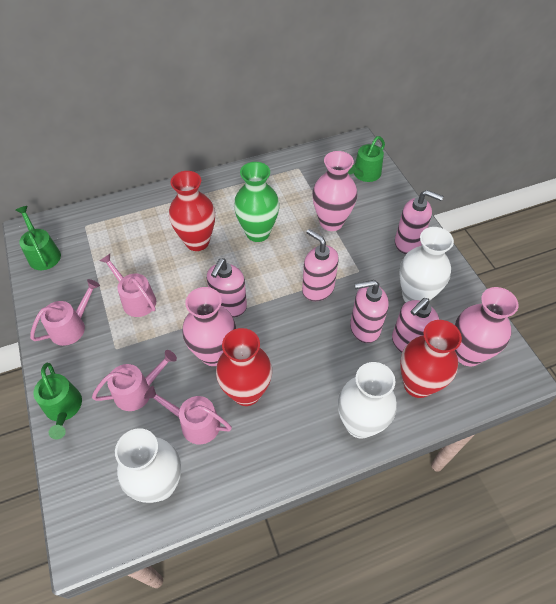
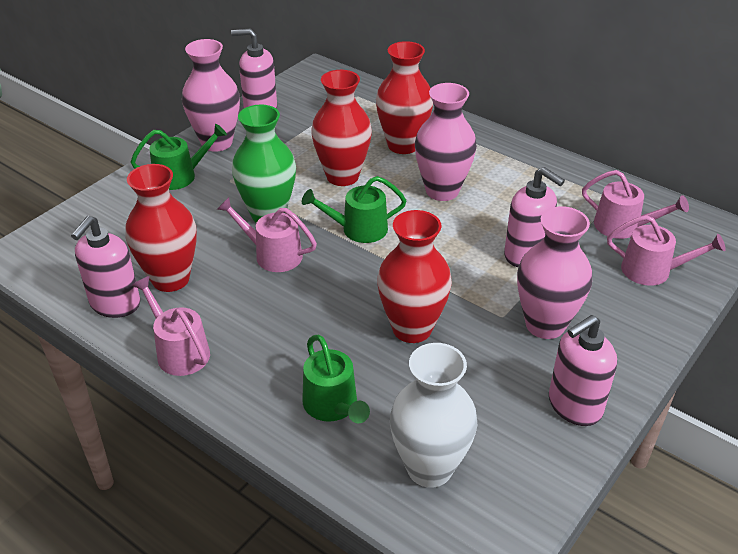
pink soap dispenser: [207,258,247,318] [302,229,339,301] [350,280,389,343] [392,298,439,353] [395,190,443,254] = 5 -> [71,216,140,318] [231,28,277,109] [504,167,565,267] [549,315,617,426] = 4
red vase: [169,171,215,251] [216,328,272,406] [400,320,462,398] = 3 -> [125,164,197,292] [311,70,372,186] [376,41,433,154] [377,210,452,343] = 4
white vase: [115,428,181,503] [338,362,397,439] [399,227,454,302] = 3 -> [390,343,477,488] = 1

